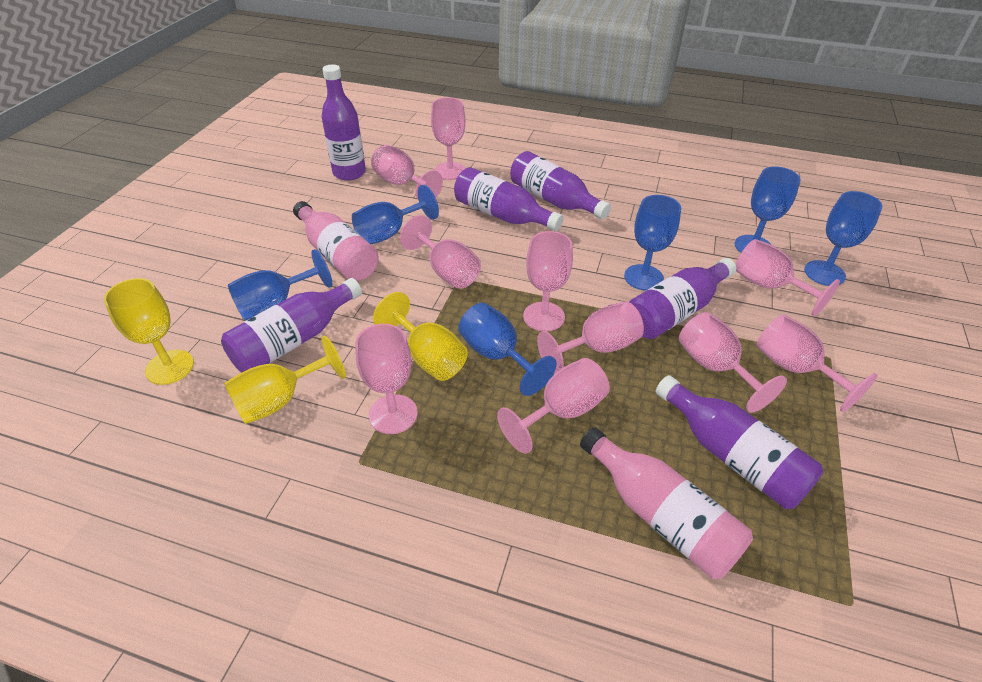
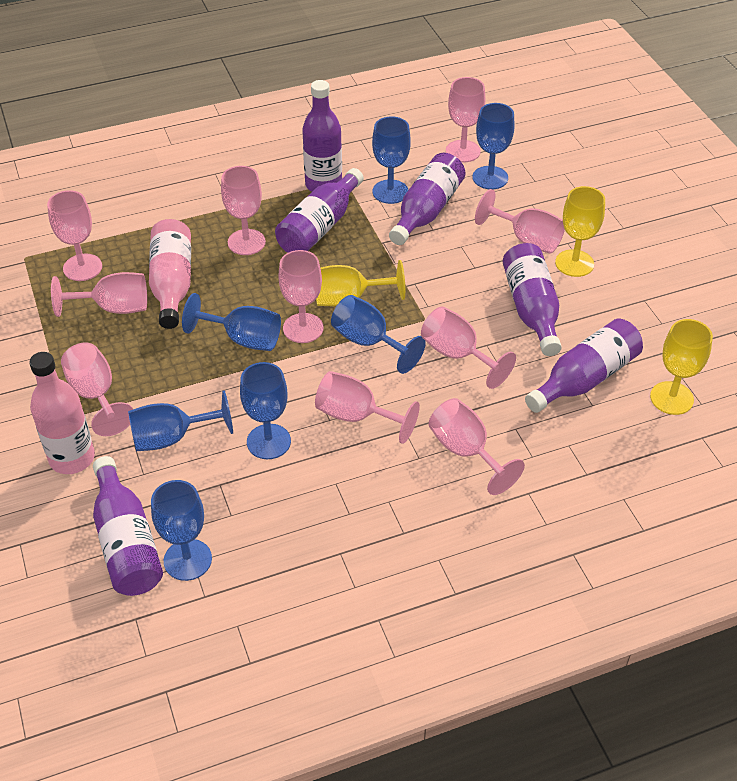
blue goblet: [228,249,332,321] [352,185,439,244] [458,303,557,396] [624,195,681,290] [735,166,800,253] [804,191,882,286] = 6 -> [128,390,233,451] [151,480,212,581] [182,293,281,351] [240,362,291,459] [331,295,426,374] [372,116,411,204] [472,103,515,189] = 7

